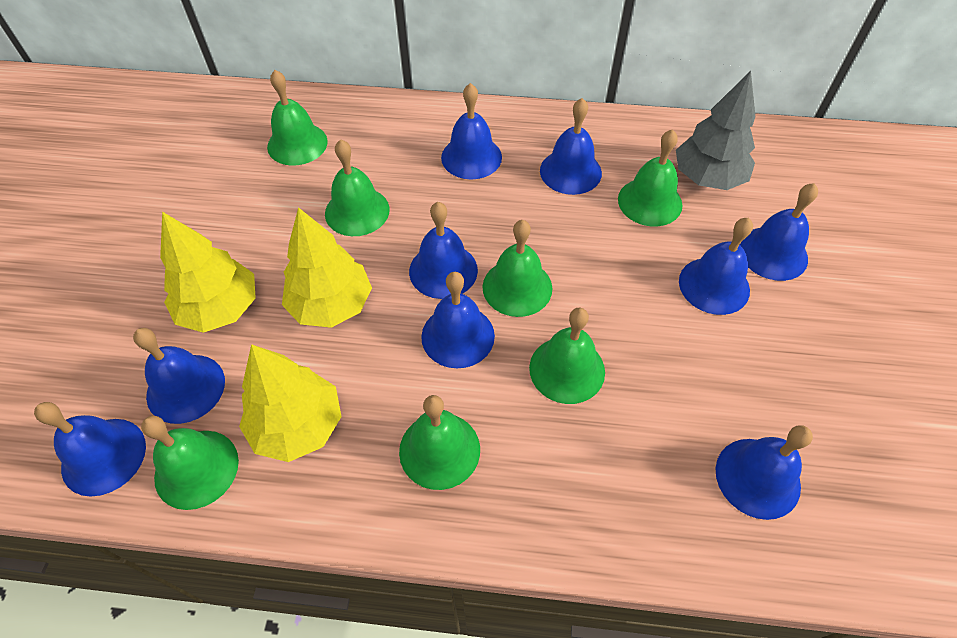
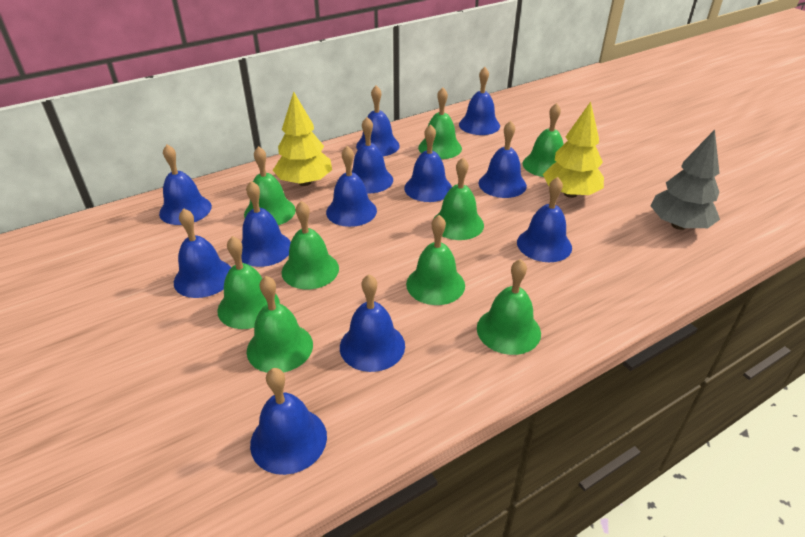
blue bell: [34,402,146,497] [133,328,225,424] [409,202,478,299] [421,272,495,368] [441,83,502,179] [540,98,602,195] [679,218,753,315] [716,425,813,520] [740,183,818,281] = 9 -> [159,145,212,225] [174,208,231,298] [241,181,291,267] [250,368,327,475] [326,146,377,227] [340,275,405,372] [352,117,393,193] [356,86,400,156] [404,124,452,202] [459,67,500,135] [478,121,527,198] [517,177,572,262] = 12
green bell: [141,416,239,510] [267,70,328,166] [325,139,390,236] [399,395,480,490] [482,220,552,317] [529,308,605,404] [618,129,683,227] = 7 -> [217,236,280,329] [244,146,296,225] [247,276,313,373] [282,201,339,289] [406,215,465,305] [418,88,462,159] [434,158,484,240] [477,259,541,355] [523,103,564,177] = 9
yellow tree: [160,212,256,333] [239,344,342,462] [282,207,372,328] = 3 -> [273,92,332,186] [543,102,604,198] = 2

